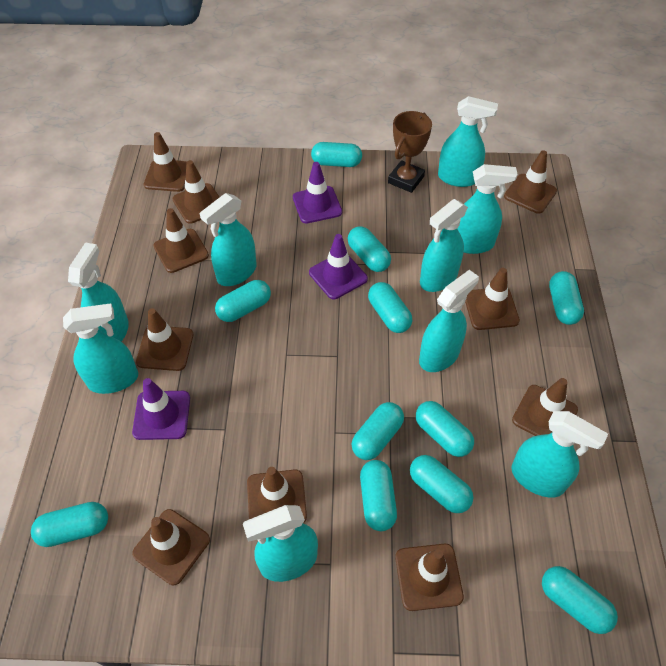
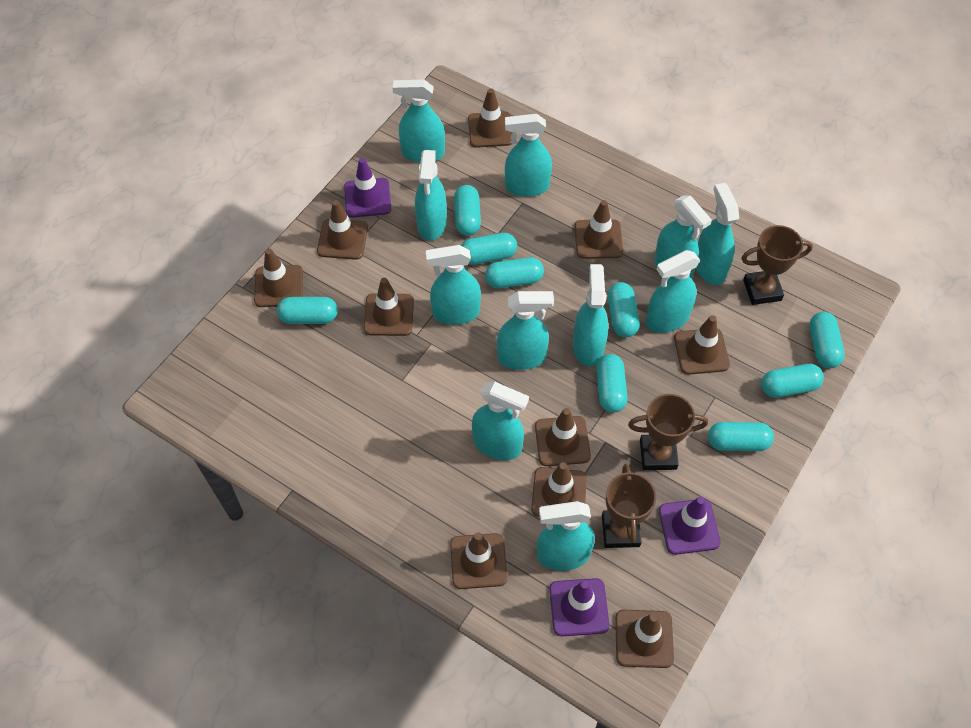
brown trophy: [388,111,432,193] = 1 -> [602,464,656,548] [628,394,708,470] [741,225,813,305] = 3
turquoise capsule: [31,502,108,547] [215,280,271,322] [311,142,362,167] [347,226,391,272] [352,402,404,460] [360,460,397,531] [368,282,412,333] [410,455,473,513] [416,401,474,457] [542,566,618,634] [549,271,584,325] = 11 -> [277,297,338,324] [454,185,481,236] [461,233,517,265] [485,257,544,288] [596,354,627,413] [608,282,640,338] [708,422,774,451] [761,364,824,398] [809,312,845,368] = 9
turquoise spray bottle: [63,303,138,394] [68,242,129,342] [200,193,257,286] [243,505,318,582] [419,270,479,372] [420,199,468,292] [438,96,498,187] [457,164,518,254] [511,411,608,498] = 9 -> [393,80,445,163] [415,150,447,241] [426,245,481,325] [472,382,529,460] [497,291,554,370] [505,114,552,197] [537,501,595,571] [573,264,609,367] [646,250,701,333] [654,195,712,279] [696,183,739,285] = 11

